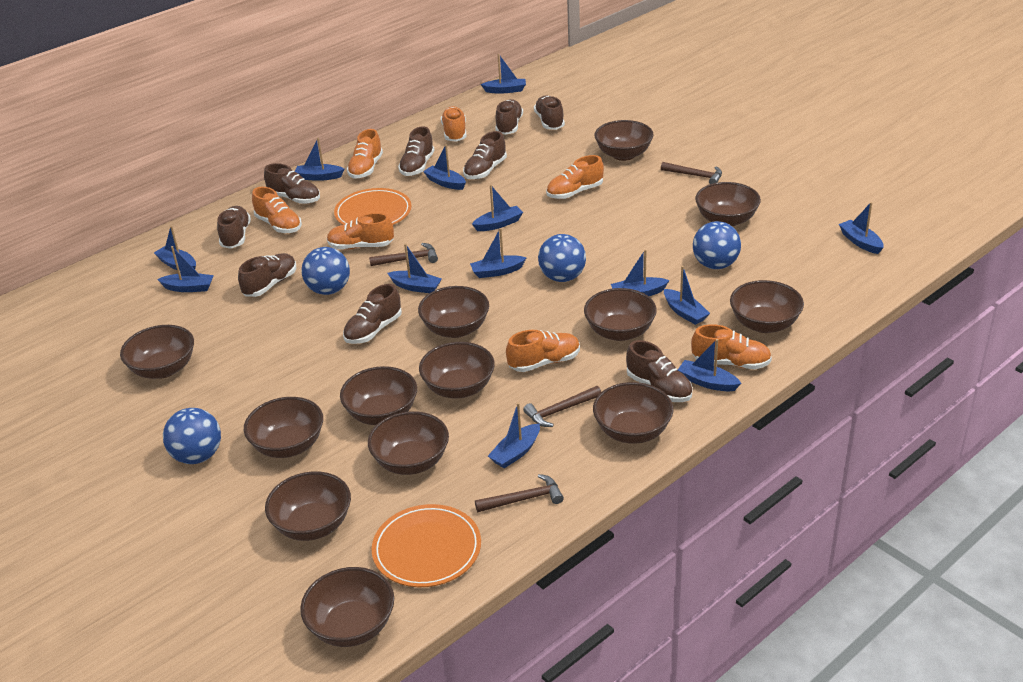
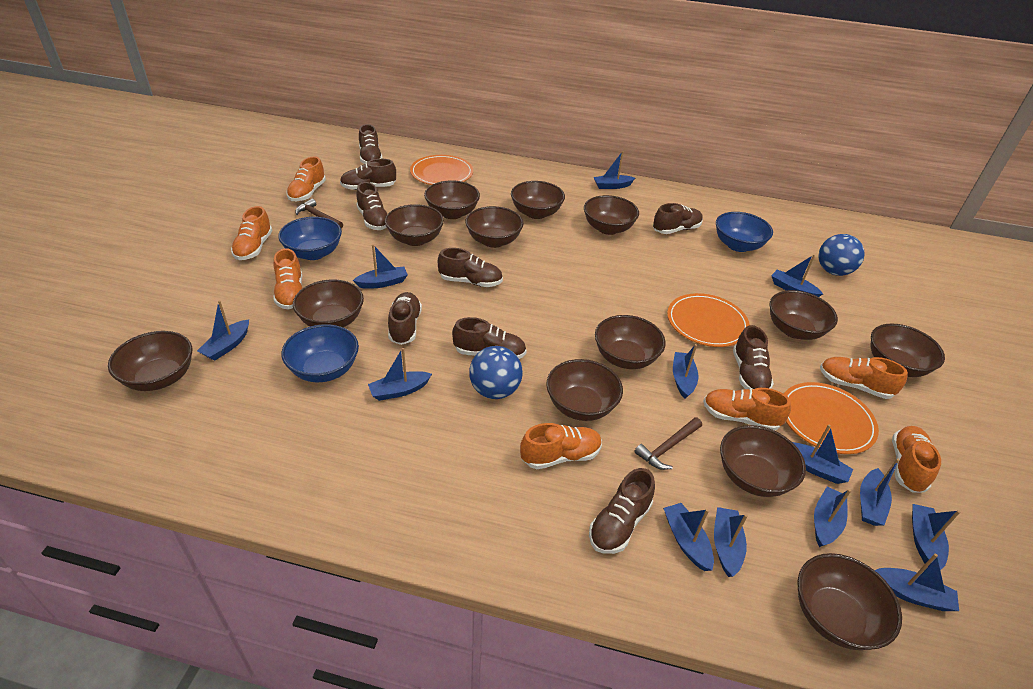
blue ball: [163,408,221,464] [301,247,350,295] [538,234,586,282] [693,221,741,269] = 4 -> [469,346,523,399] [818,234,865,276] = 2
blue bowl: none = 0 -> [278,217,342,260] [281,324,359,382] [716,212,773,252] = 3
brown hammer: [369,243,438,266] [475,474,564,512] [523,386,601,427] [661,162,722,184] = 4 -> [295,199,343,229] [634,417,702,470] = 2
orange plate: [334,188,412,225] [372,504,481,587] = 2 -> [410,155,473,185] [667,293,750,347] [784,382,879,454] = 3

